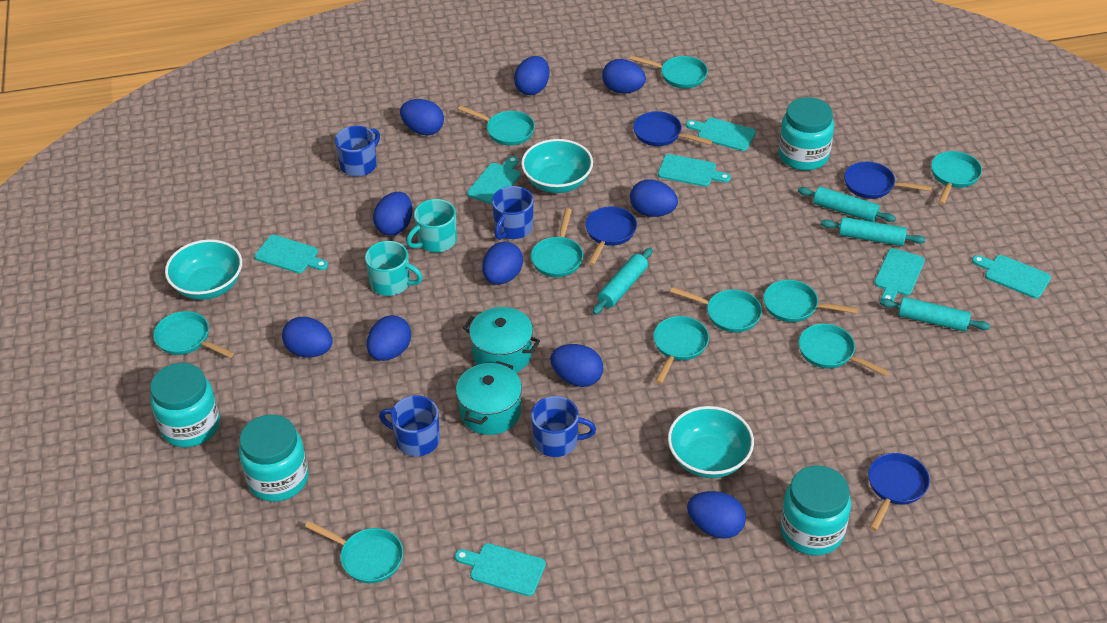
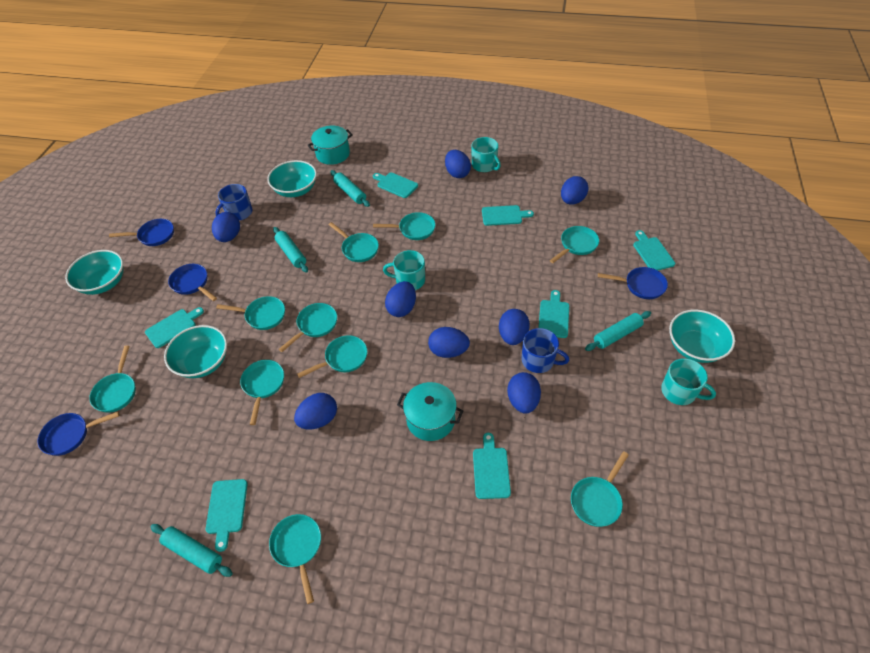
blue egg: [282,317,333,358] [367,315,411,361] [373,192,413,236] [400,99,444,135] [482,241,523,285] [514,56,549,95] [550,344,603,387] [602,59,646,93] [630,179,678,217] [687,491,746,539] = 10 -> [212,212,240,242] [294,393,337,429] [385,281,416,317] [428,327,470,358] [445,150,471,178] [499,309,530,345] [507,372,541,413] [561,176,589,205] = 8
blue mug: [335,126,380,177] [379,395,440,456] [492,186,533,240] [531,396,596,457] = 4 -> [215,184,253,221] [522,328,569,373] = 2
turquoise bowl: [165,239,242,300] [521,139,593,193] [668,406,754,478] = 3 -> [65,250,124,295] [164,325,227,378] [267,160,317,197] [669,310,735,363] = 4
turquoise jar: [150,363,220,447] [239,415,309,502] [779,97,834,171] [780,465,851,556] = 4 -> none = 0
turquoise mug: [365,241,423,296] [406,199,457,252] = 2 -> [383,250,425,290] [471,137,501,172] [661,358,716,405] = 3

